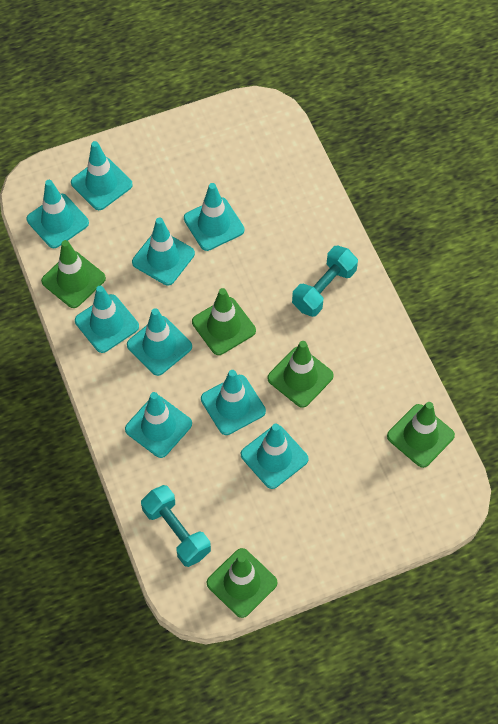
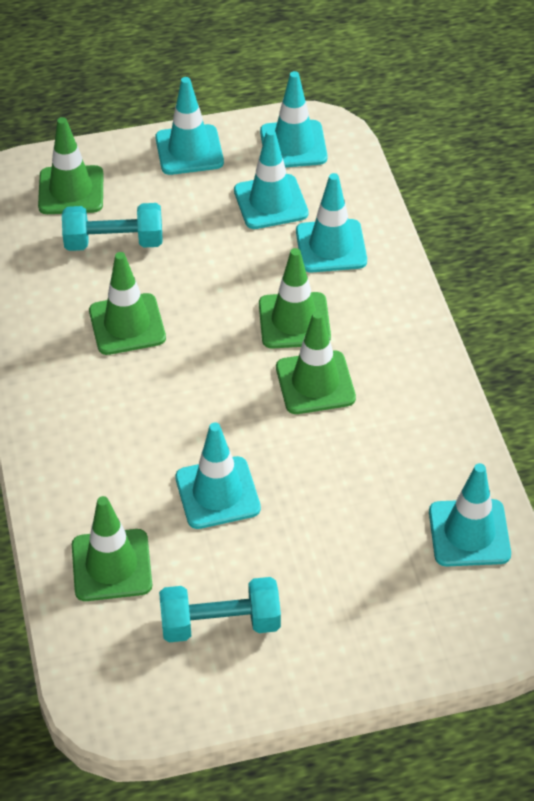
turquoise traffic cone: [27,180,89,248] [71,141,133,210] [75,286,139,353] [125,392,192,458] [127,308,192,376] [132,218,195,285] [184,183,244,251] [201,370,266,435] [241,424,308,489] = 9 -> [155,77,224,175] [175,423,261,529] [234,129,309,229] [260,71,328,168] [296,173,367,272] [429,463,511,566] = 6

